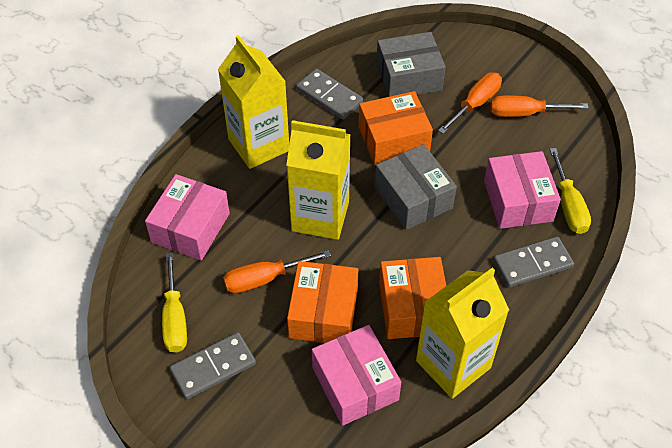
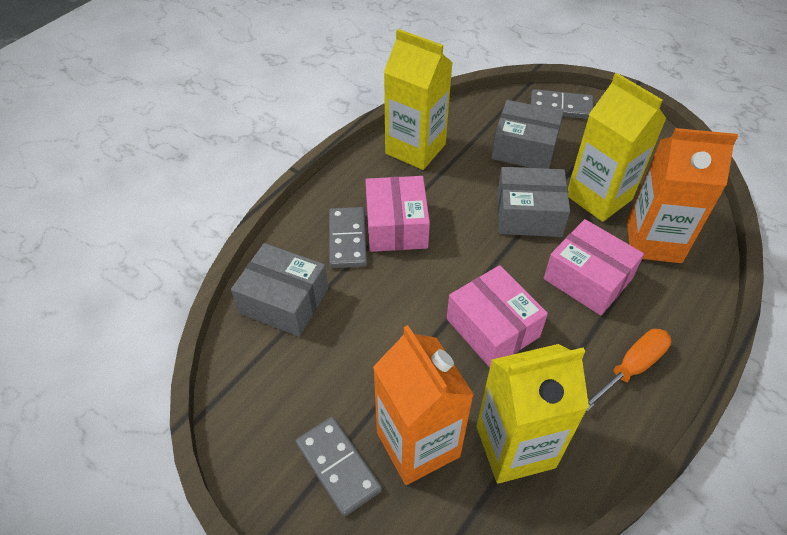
grey box: [375,144,457,230] [376,32,446,97] = 2 -> [231,243,328,337] [491,100,564,169] [497,167,570,237] = 3
orange box: [287,261,359,343] [359,91,433,165] [379,257,446,339] = 3 -> none = 0
orange carton: none = 0 -> [373,325,474,485] [627,128,738,263] = 2
orange screwdriver: [223,250,331,293] [438,72,502,134] [490,95,589,117] = 3 -> [586,329,671,412] = 1
yellow screwdriver: [162,252,187,353] [550,148,591,234] = 2 -> none = 0

